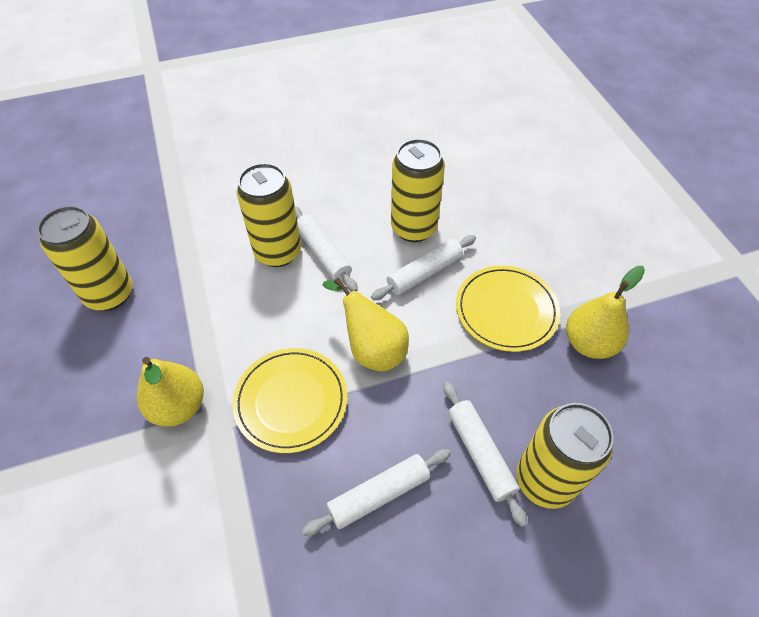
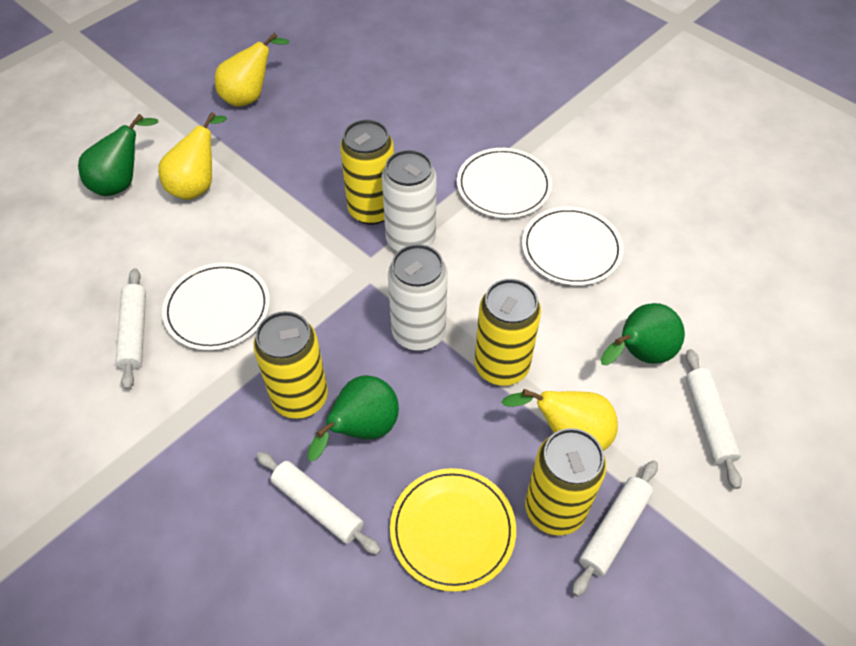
green pear: none = 0 -> [78,114,158,196] [308,375,399,461] [601,303,685,365] = 3
white can: none = 0 -> [382,150,437,252] [388,244,448,351] = 2
white plate: none = 0 -> [162,263,270,350] [457,148,552,218] [522,207,623,286] = 3
yellow plate: [233,348,347,453] [456,266,560,352] = 2 -> [390,468,516,592] = 1

